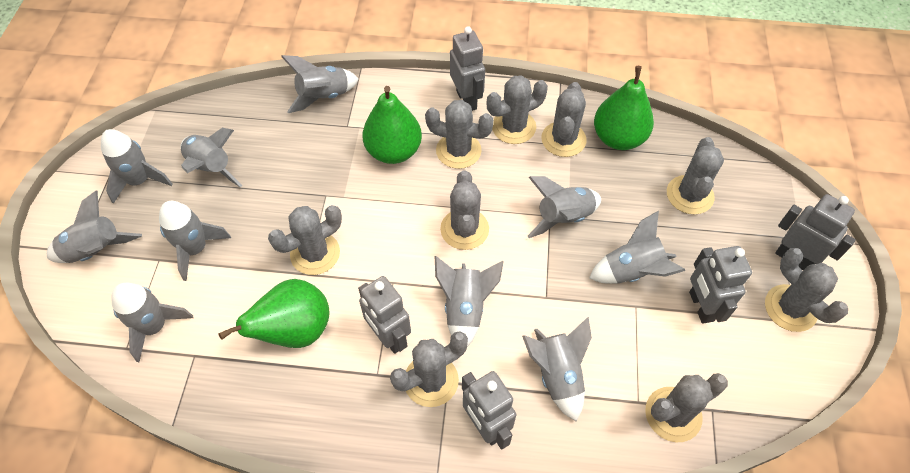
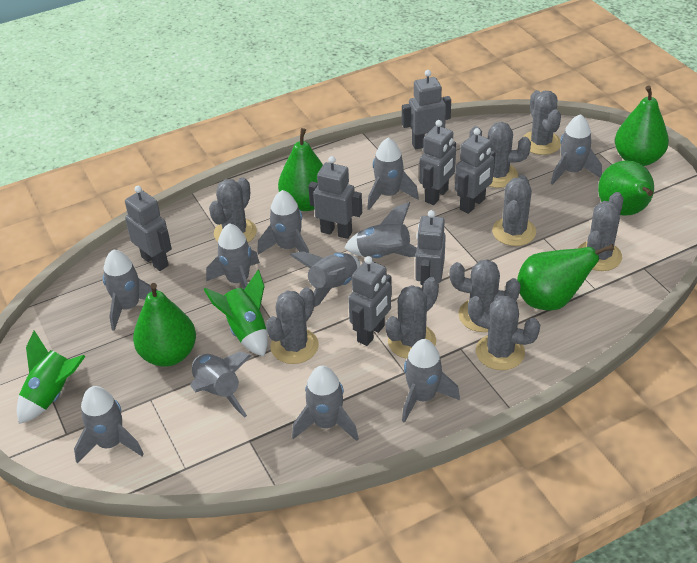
green pear: [218,279,330,348] [362,86,422,164] [594,66,654,150] = 3 -> [133,283,196,367] [278,128,323,211] [517,244,614,311] [598,161,654,216] [615,85,669,166] = 5
green rocket: none = 0 -> [17,330,86,424] [203,270,268,357] = 2
grey robot: [358,276,411,354] [450,26,485,111] [462,371,516,450] [689,246,752,324] [775,194,856,270] = 5 -> [125,186,172,271] [308,156,362,239] [348,256,392,346] [402,70,451,150] [415,210,446,290] [419,120,456,205] [455,128,495,214] = 7
grey rocket: [47,190,142,263] [101,129,173,204] [112,283,193,362] [159,201,231,281] [181,128,243,187] [281,55,359,113] [434,256,504,347] [522,317,592,421] [527,176,601,238] [589,211,685,284] = 10 -> [74,386,144,464] [103,249,158,331] [191,351,251,418] [206,223,260,289] [257,190,309,254] [290,251,360,307] [292,366,359,441] [344,202,417,258] [367,138,419,210] [402,339,460,423] [551,114,602,185] = 11

